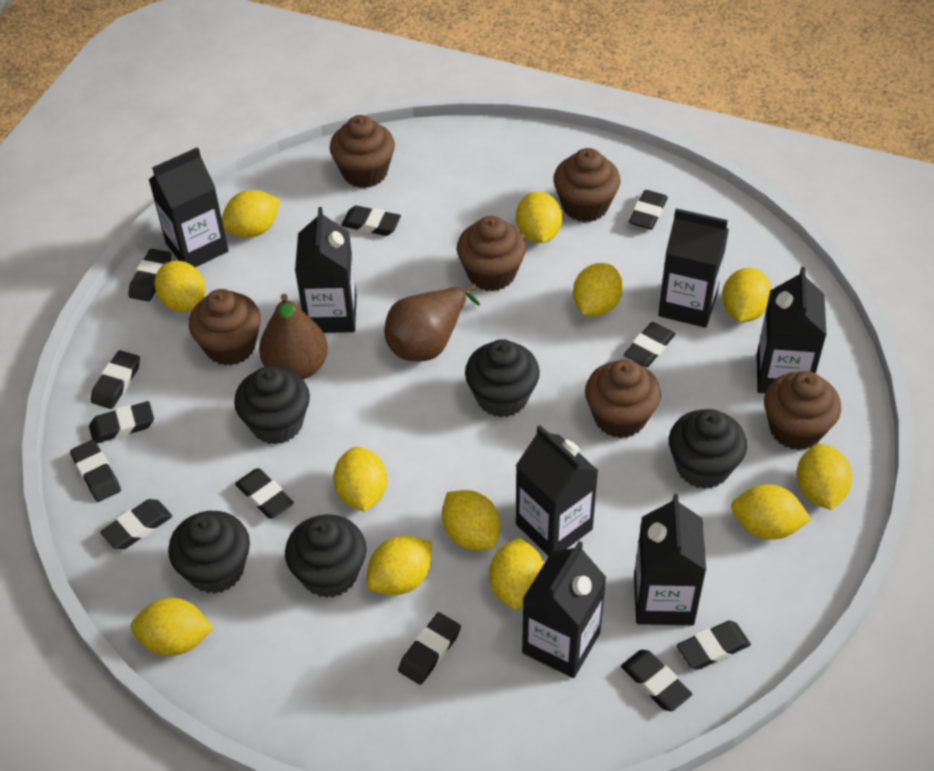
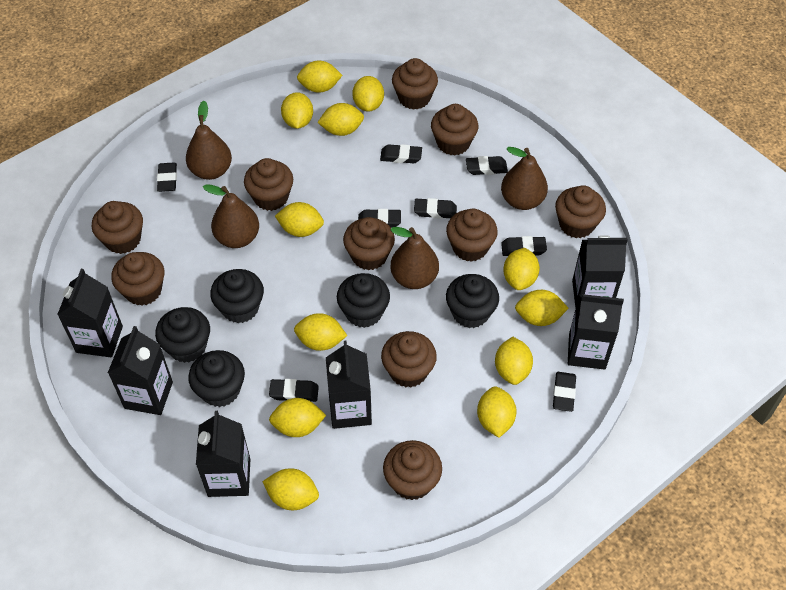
black carton: [149,147,229,267] [295,207,357,333] [516,425,598,556] [522,541,607,678] [634,494,706,625] [658,208,729,328] [757,267,827,393] = 7 -> [57,269,123,357] [108,326,173,415] [196,411,250,497] [326,341,372,429] [568,294,624,370] [572,235,628,308] = 6
black eraser: [70,440,121,502] [89,401,154,443] [91,350,140,409] [100,499,172,549] [128,248,171,302] [235,468,294,519] [341,206,401,236] [398,612,461,685] [621,650,692,711] [624,322,675,367] [629,190,668,230] [677,621,751,670] = 12 -> [157,162,177,192] [269,379,319,402] [358,209,401,228] [380,144,422,163] [414,198,457,219] [466,156,508,175] [501,236,547,256] [553,372,576,412] = 8
brown cupcake: [189,289,261,366] [330,115,395,188] [457,216,526,291] [553,148,620,222] [585,360,661,438] [764,371,841,450] = 6 -> [92,201,143,254] [111,252,164,306] [244,158,293,211] [343,217,395,270] [381,331,437,388] [383,440,442,500] [392,58,438,110] [431,104,478,156] [446,209,498,262] [555,185,606,238] = 10
brown pear: [259,294,328,380] [384,283,480,362] = 2 -> [186,101,232,180] [203,184,259,248] [390,227,439,289] [501,147,548,210] = 4

